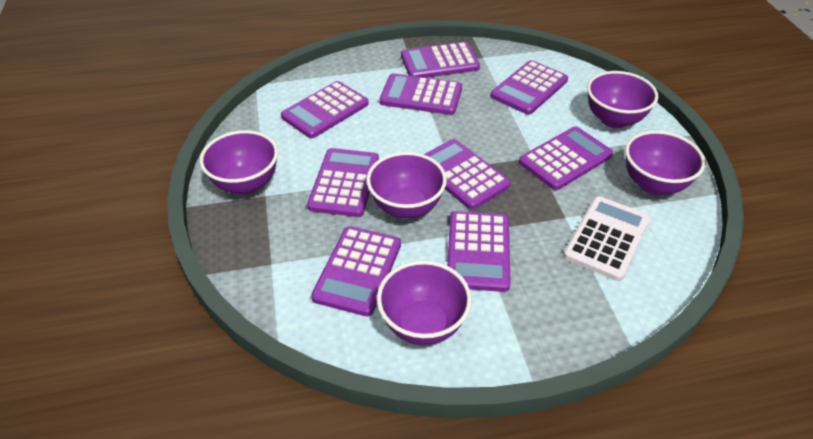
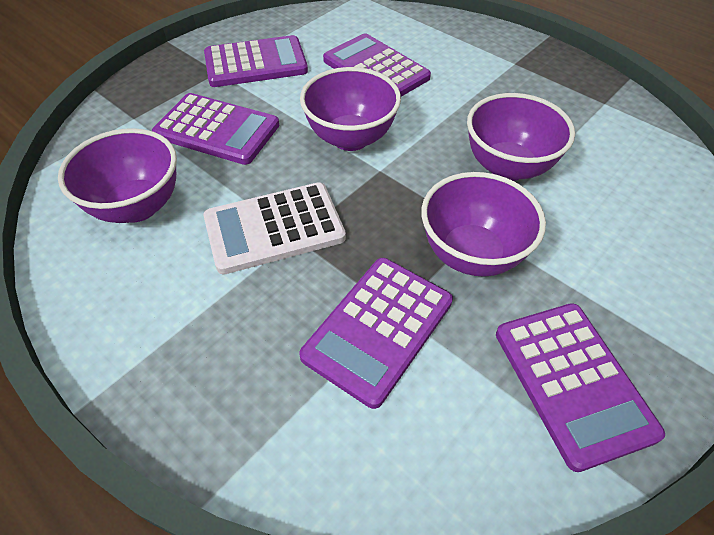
purple bowl: [200,130,278,195] [366,152,447,219] [377,260,472,345] [587,71,658,128] [625,131,706,195] = 5 -> [58,128,177,223] [300,67,401,151] [421,172,546,277] [467,93,575,181] = 4
purple calculator: [281,81,369,138] [307,148,379,217] [311,226,401,317] [380,73,462,115] [401,42,480,78] [424,139,511,210] [447,211,511,292] [491,60,568,115] [519,127,613,190] = 9 -> [152,93,279,165] [204,35,308,87] [299,258,453,409] [323,34,431,97] [496,303,665,472] = 5

